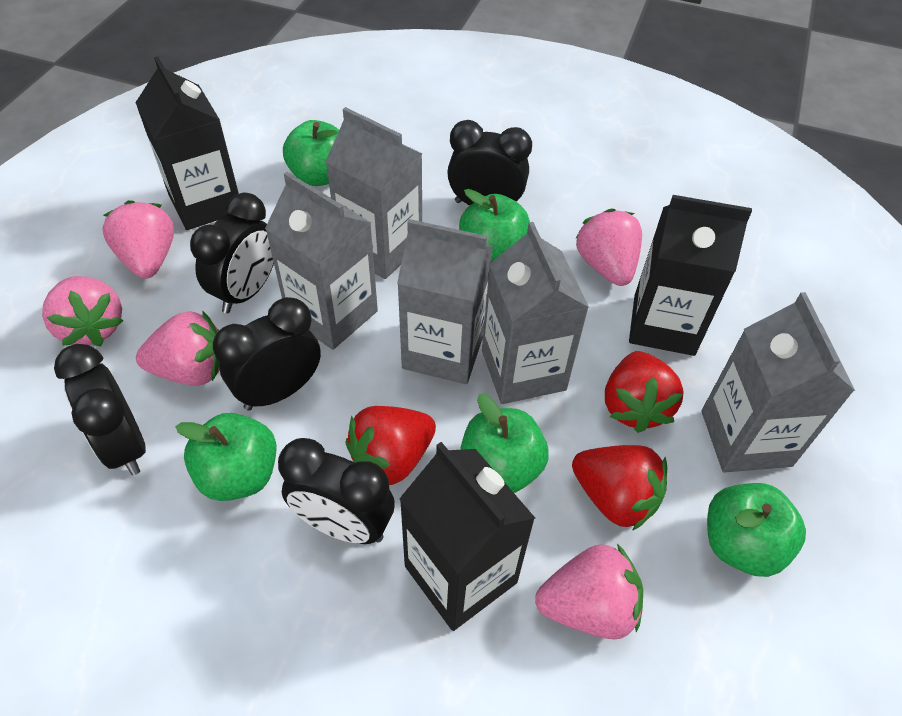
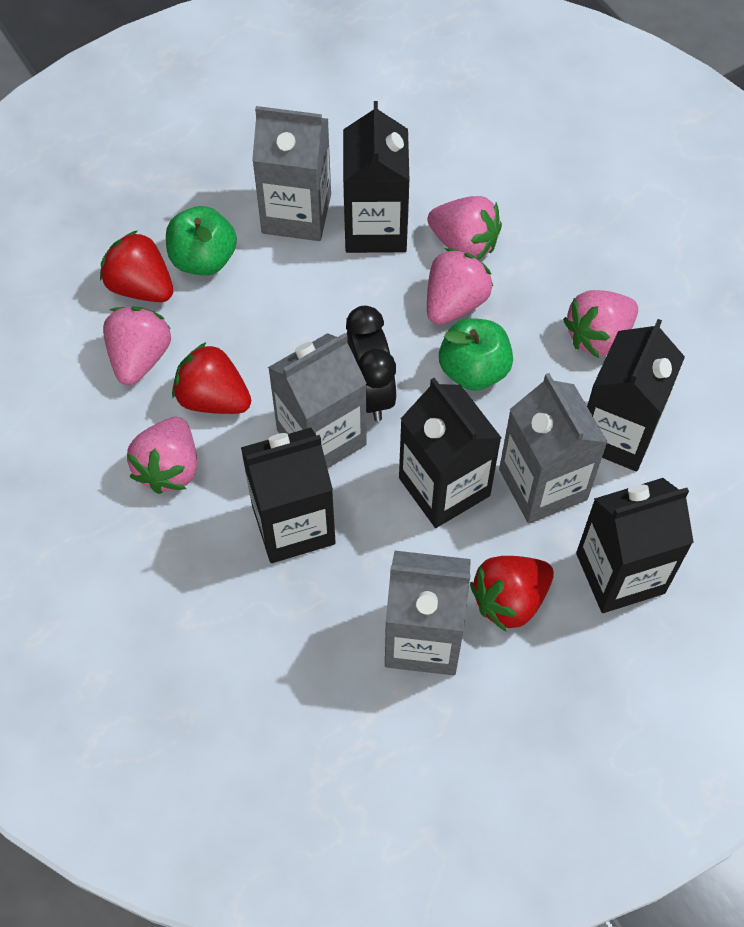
black carton: [135,57,239,230] [399,442,535,631] [629,195,752,356] = 3 -> [241,428,336,563] [343,101,410,253] [399,378,501,528] [576,478,694,613] [587,319,685,472] = 5
black clock: [54,344,146,476] [190,193,274,313] [213,297,321,411] [278,438,395,544] [447,120,532,206] = 5 -> [346,306,397,421] = 1
green apple: [175,413,277,501] [283,120,339,186] [459,189,530,262] [460,394,549,493] [707,483,806,577] = 5 -> [166,206,237,276] [439,318,513,391] = 2
grey carton: [265,172,378,350] [326,107,422,279] [397,219,493,384] [482,222,589,404] [701,292,855,472] = 5 -> [252,106,331,241] [268,333,367,469] [385,551,471,675] [499,373,608,524] = 4

